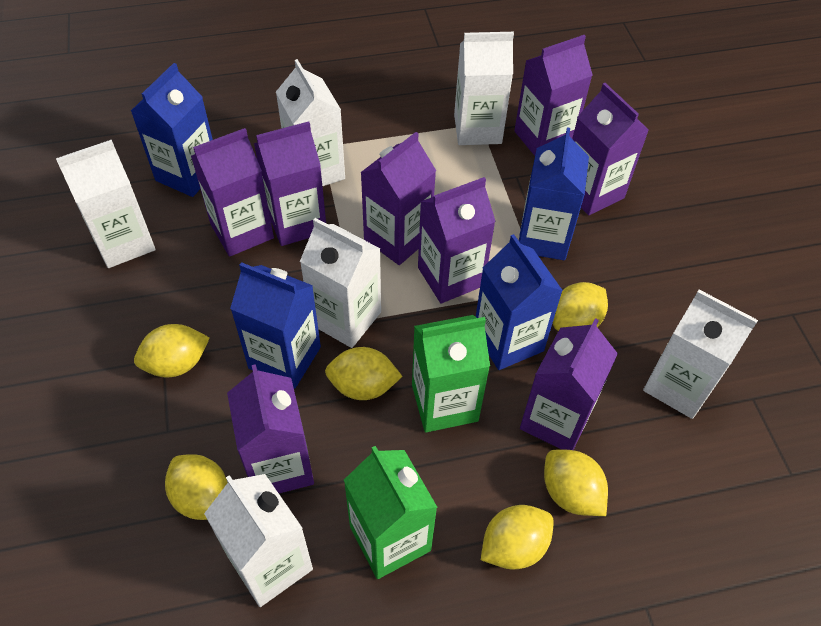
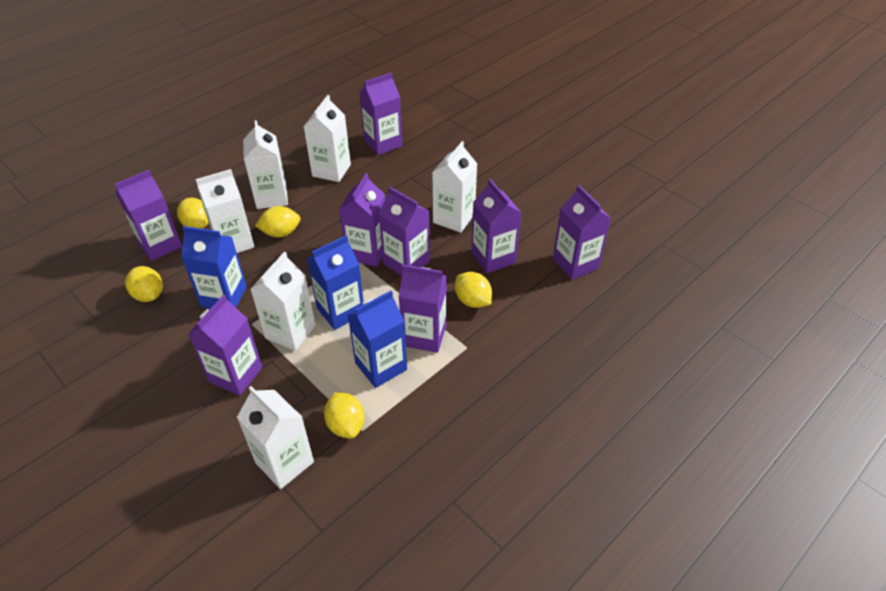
blue carton: [131,63,213,197] [230,262,321,389] [476,234,563,370] [519,127,589,260] = 4 -> [181,226,247,309] [306,235,364,330] [347,291,407,388] = 3
green carton: [344,446,438,579] [412,315,490,432] = 2 -> none = 0
yellow lemon: [134,324,210,377] [165,454,228,520] [325,347,402,400] [481,505,554,570] [544,449,608,516] [553,282,608,331] = 6 -> [125,266,163,302] [177,198,209,229] [255,206,301,237] [324,392,365,439] [455,272,492,308] = 5

